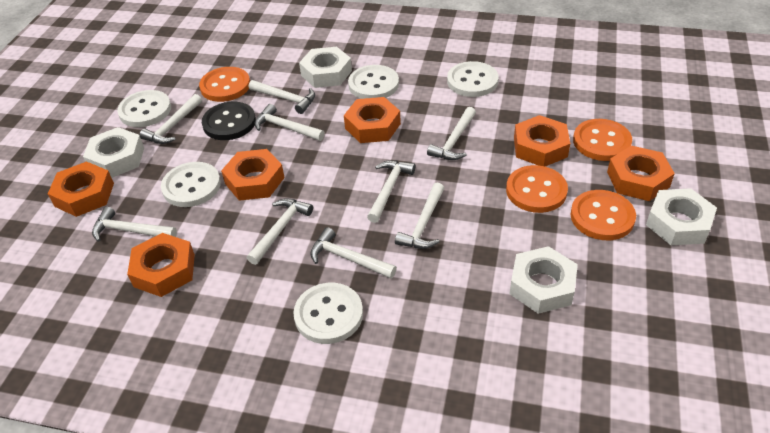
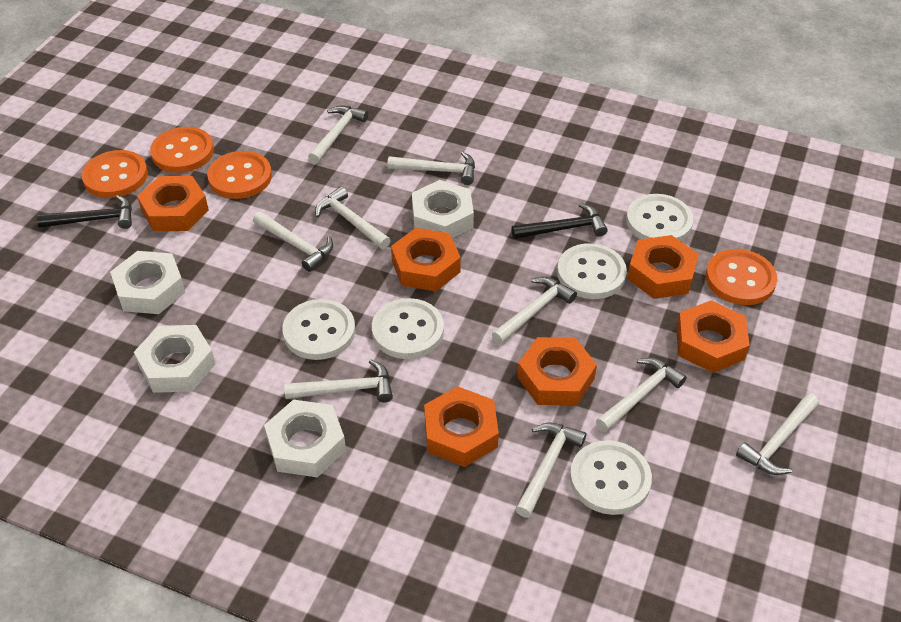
black button: [202,102,256,140] = 1 -> none = 0
black hammer: none = 0 -> [36,195,132,229] [512,203,608,239] = 2

